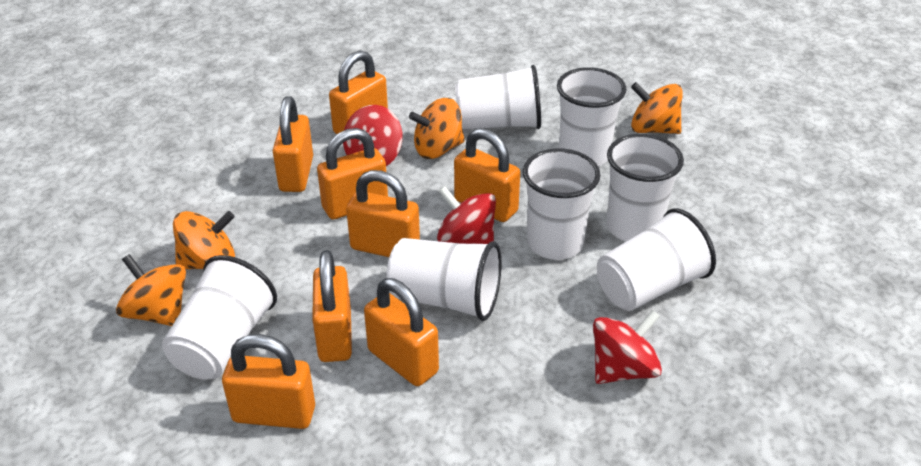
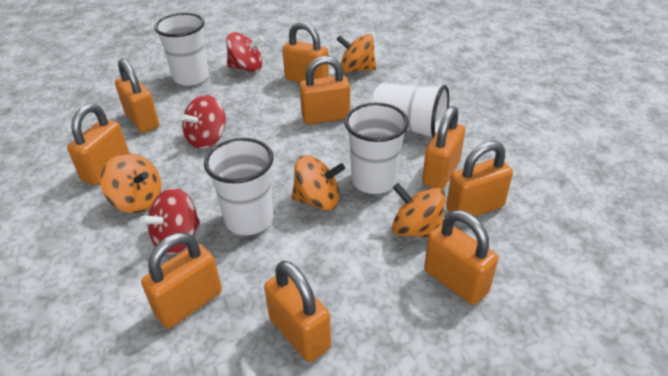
orange padlock: [222,334,315,429] [273,96,313,192] [312,250,352,362] [317,128,388,219] [329,51,388,134] [346,170,420,257] [364,278,439,386] [454,128,520,222] = 8 -> [67,104,129,186] [115,59,159,133] [141,233,222,328] [264,261,331,362] [282,22,329,83] [299,56,350,124] [422,106,465,189] [424,210,498,305] [446,141,513,222] = 9
white cup: [162,255,277,380] [387,238,501,321] [455,65,541,130] [523,148,601,260] [557,67,626,166] [597,208,716,311] [607,134,684,241] = 7 -> [154,13,209,86] [204,138,274,235] [344,103,409,194] [371,83,449,137] = 4

